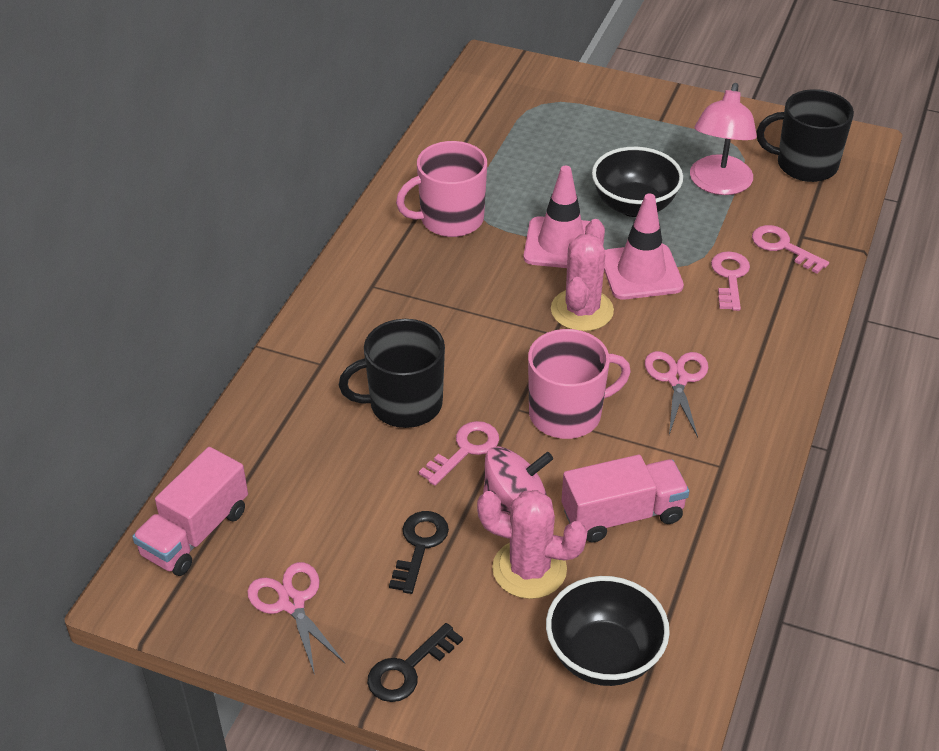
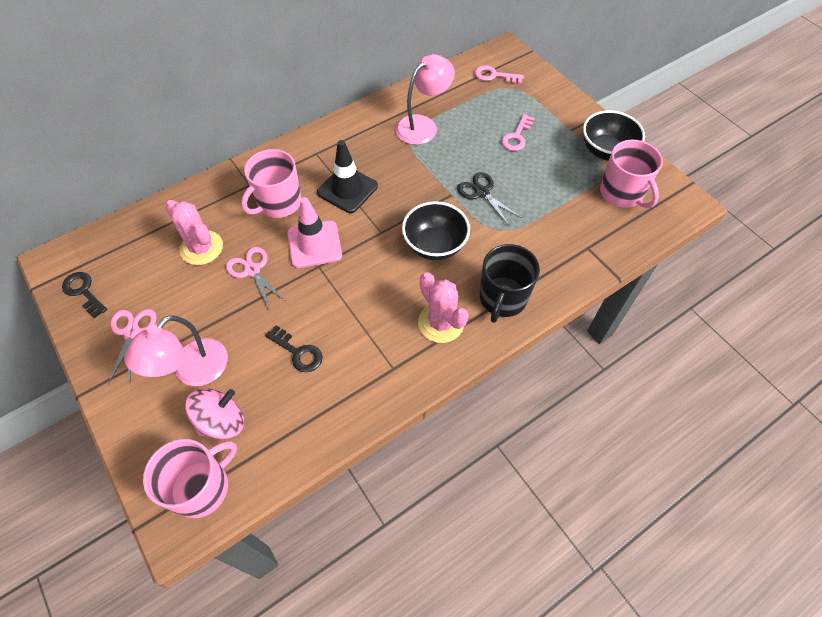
black mug: [339,319,445,428] [757,89,854,182] = 2 -> [480,244,540,323] = 1
black scissors: none = 0 -> [457,172,522,225] = 1
black traffic cone: none = 0 -> [317,140,378,213] = 1
pink key: [419,421,499,486] [711,251,750,311] [752,225,829,273] = 3 -> [475,65,524,84] [501,114,535,151] = 2
pink lamp: [690,83,757,195] = 1 -> [124,315,228,386] [395,54,455,145] = 2
pink mug: [396,141,487,237] [528,329,631,439] = 2 -> [143,439,237,518] [241,149,301,218] [600,140,663,208] = 3
pink traffic cone: [524,166,591,268] [604,194,684,300] = 2 -> [287,197,342,268] = 1
pink truck: [132,447,248,576] [561,455,689,542] = 2 -> none = 0

